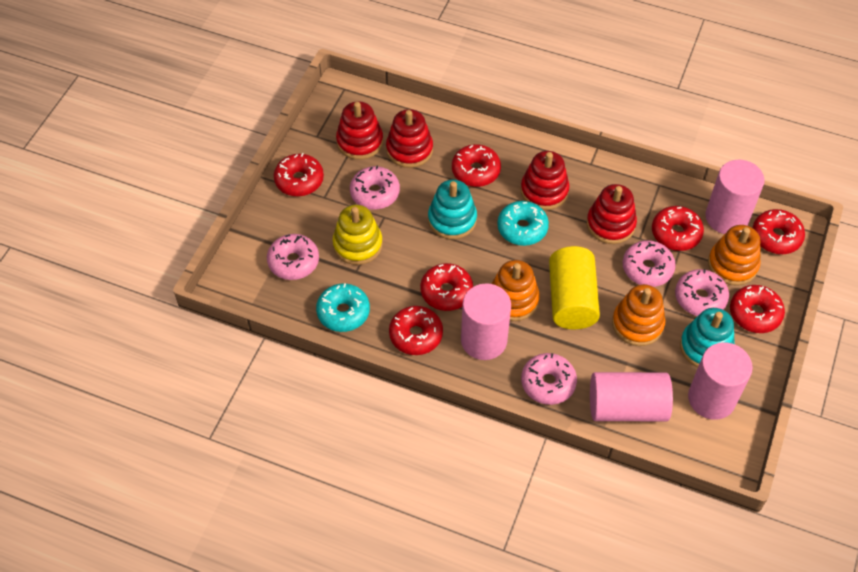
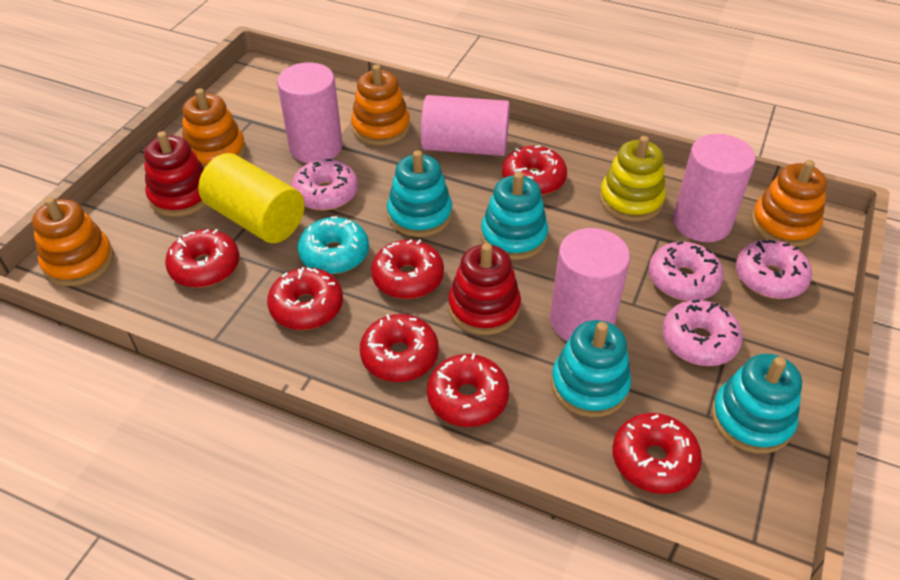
orange stacking toy: [491,260,540,321] [612,284,666,346] [708,225,761,286] = 3 -> [32,197,114,286] [182,88,246,168] [351,64,410,146] [751,160,827,247] = 4
pink donut: [267,234,319,280] [350,166,400,210] [521,353,577,405] [623,240,676,287] [675,269,729,316] = 5 -> [292,159,358,211] [649,241,724,301] [662,300,743,366] [736,240,812,299] = 4
red stacking toy: [336,101,383,160] [386,109,433,168] [520,151,570,210] [587,184,637,244] = 4 -> [144,131,206,217] [448,243,521,335] = 2
turquoise donut: [316,283,370,332] [497,201,549,246] = 2 -> [297,216,369,274] = 1
turquoise stacking toy: [428,180,477,239] [680,308,735,368] = 2 -> [387,150,452,237] [481,172,548,260] [551,320,631,417] [711,354,802,454] = 4

